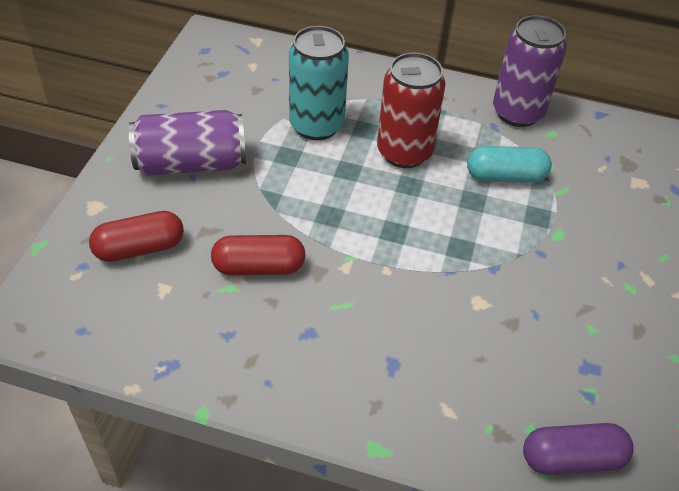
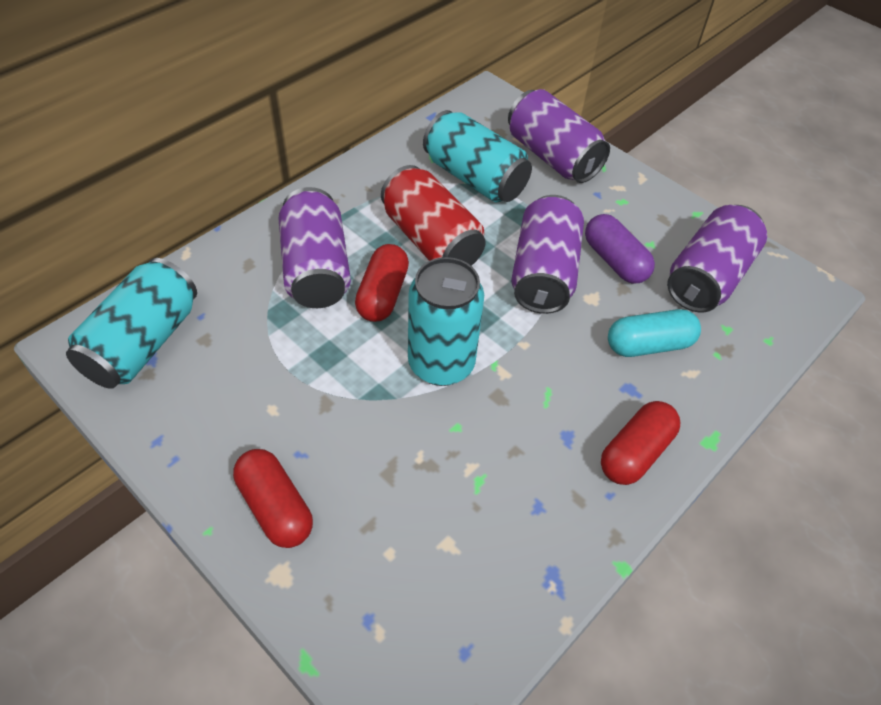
purple can: [129,110,246,176] [493,15,567,127] = 2 -> [278,187,351,308] [508,89,610,183] [511,195,584,314] [667,205,767,313] = 4
red capsule: [89,211,184,262] [211,235,306,275] = 2 -> [233,449,313,548] [355,244,409,322] [601,401,680,485] = 3
turquoise can: [289,26,349,140] = 1 -> [66,258,197,389] [408,257,484,386] [423,110,532,203] = 3

